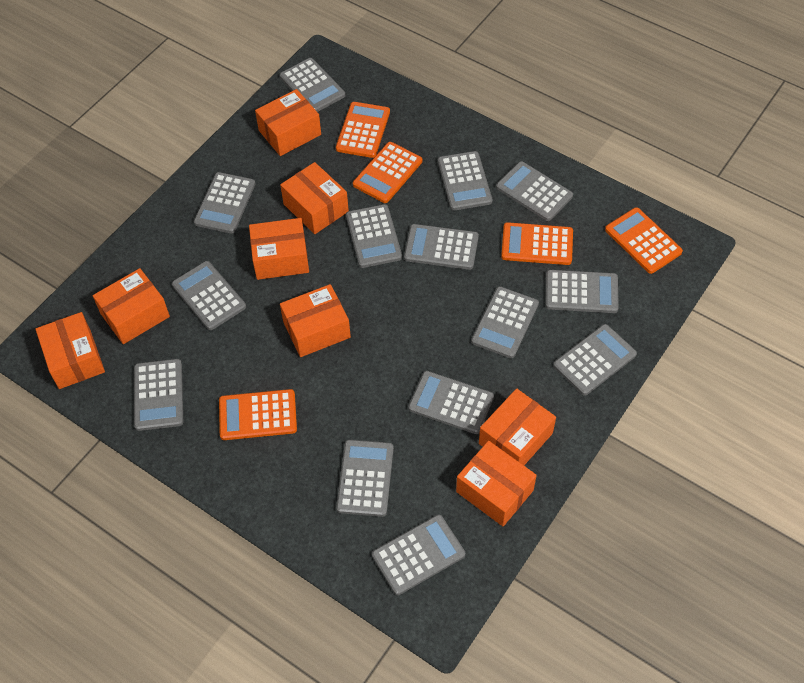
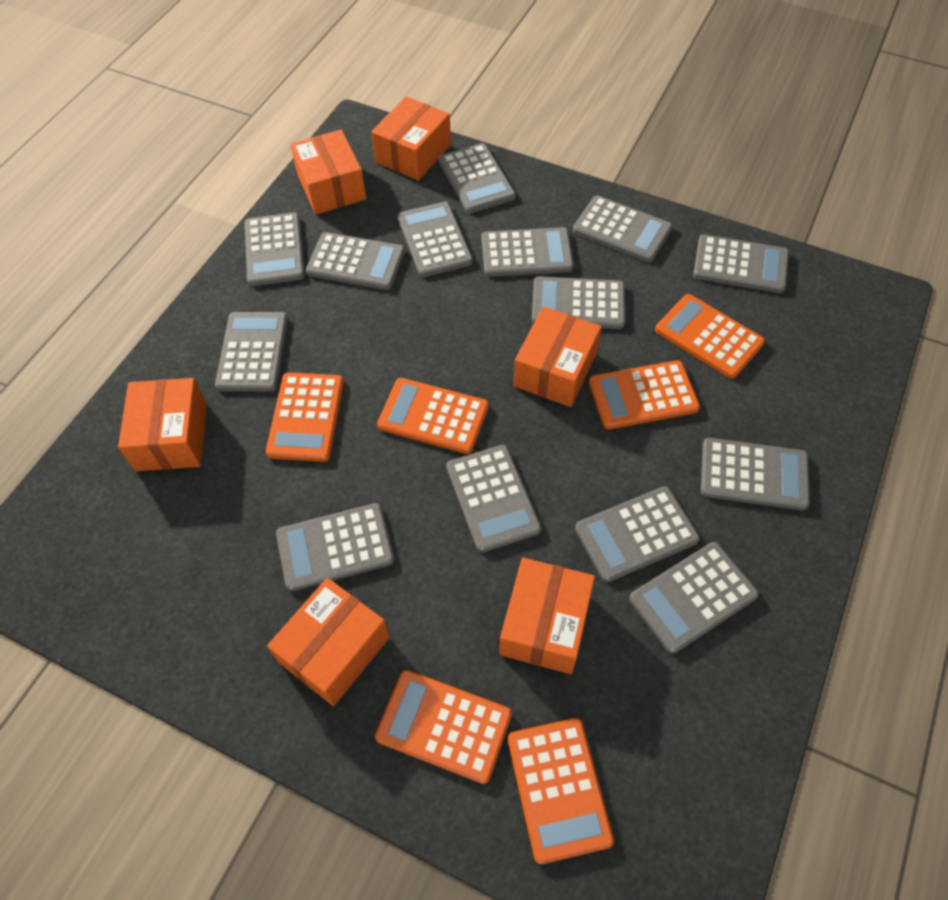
orange box: [36,312,105,389] [93,268,170,344] [249,218,309,280] [255,89,321,156] [280,162,349,234] [280,284,351,357] [456,441,537,526] [479,388,556,465] = 8 -> [118,378,207,471] [267,578,390,706] [290,130,366,214] [371,97,451,181] [500,558,595,674] [514,307,602,407] = 6
orange calculator: [219,389,297,440] [336,102,390,158] [353,142,422,203] [501,222,573,265] [605,207,683,274] = 5 -> [266,372,344,462] [375,670,512,784] [377,378,489,454] [508,718,614,864] [589,360,700,429] [655,294,765,379] = 6

